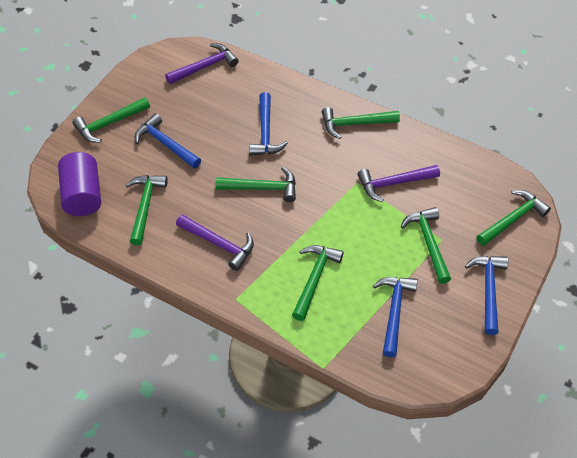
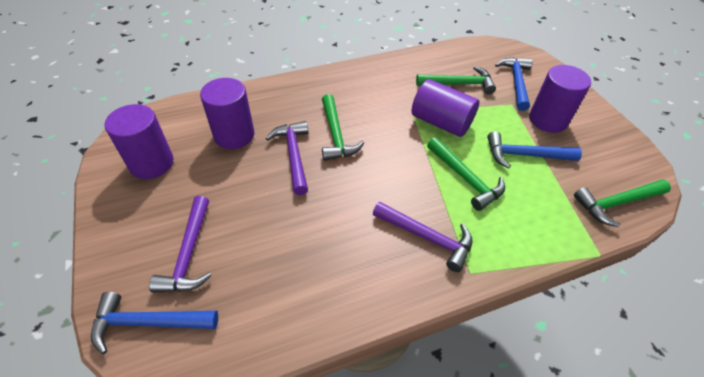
blue hammer: [135,113,201,168] [249,92,288,156] [373,277,418,358] [465,256,509,335] = 4 -> [91,292,218,354] [487,131,582,169] [495,57,533,111] = 3
green hammer: [72,97,150,143] [126,175,168,246] [215,167,296,202] [292,245,344,321] [322,107,400,139] [401,207,451,284] [476,190,551,246] = 7 -> [322,94,364,161] [416,66,496,94] [427,137,505,211] [574,179,671,227] = 4
purple cylinder: [58,152,101,216] = 1 -> [105,104,173,179] [200,78,254,149] [411,79,479,137] [529,65,591,133] = 4

